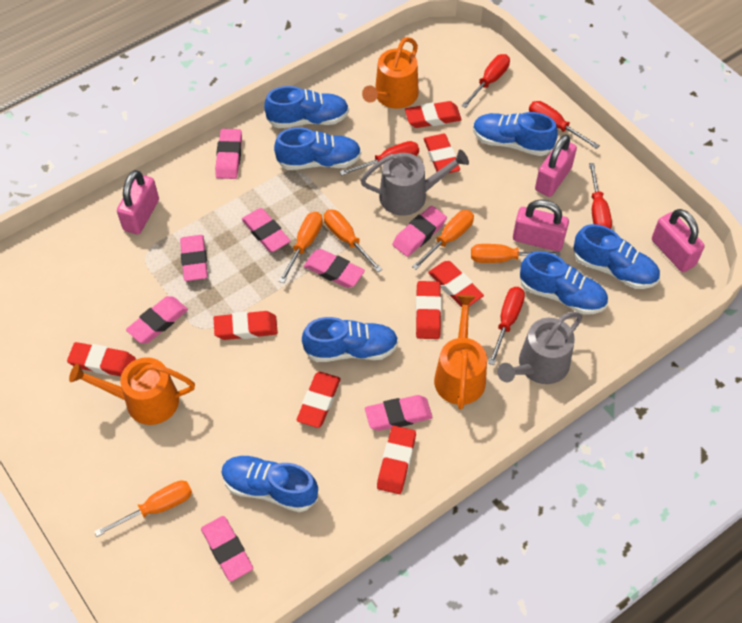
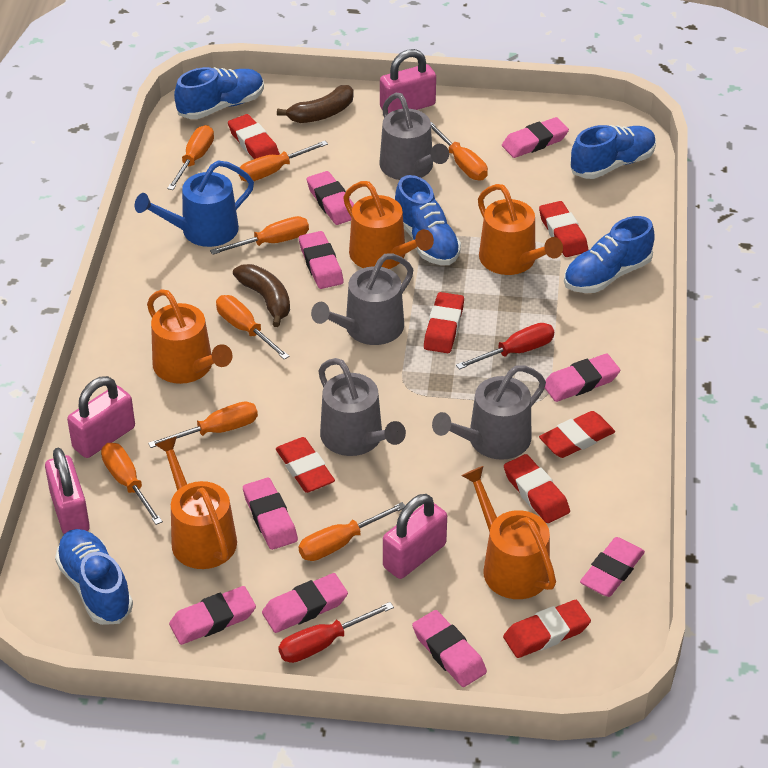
blue shoe: [221,455,318,512] [264,86,349,128] [274,127,361,170] [302,317,399,362] [473,112,558,156] [520,251,608,315] [573,224,660,289] = 7 -> [55,529,133,625] [174,67,264,119] [395,175,461,265] [564,216,655,293] [570,125,656,179] = 5
blue watering can: none = 0 -> [135,160,254,247] = 1
brown banana: none = 0 -> [233,264,290,327] [277,85,353,123] = 2
grey watering can: [361,150,469,216] [497,312,582,384] = 2 -> [311,253,413,345] [319,358,406,456] [379,93,449,180] [432,365,546,460] = 4
orange screwdriver: [94,480,192,537] [279,212,323,283] [324,209,382,272] [412,210,474,270] [471,244,560,263] = 5 -> [101,443,163,525] [148,401,258,448] [167,125,214,190] [210,216,309,255] [216,295,290,360] [239,141,328,182] [299,502,405,561] [431,122,488,180] = 8
orange watering can: [69,357,195,425] [362,37,419,109] [434,295,487,409] = 3 -> [147,289,233,384] [155,436,237,569] [343,181,434,269] [462,466,556,599] [478,184,563,275] = 5
pink eraser: [126,296,188,343] [180,235,208,281] [201,516,253,582] [215,129,242,179] [242,208,290,252] [304,249,365,288] [365,395,432,431] [392,206,447,257] = 8 -> [169,586,256,645] [243,478,298,550] [262,573,348,633] [299,231,344,289] [307,171,354,225] [412,610,487,687] [502,117,569,158] [545,354,620,402] [580,537,645,597] = 9
red eraser: [67,342,136,376] [214,311,278,340] [296,372,341,428] [377,426,416,494] [405,101,462,128] [416,281,441,339] [424,134,460,173] [428,261,484,307] = 8 -> [228,114,280,159] [276,437,335,493] [424,292,464,353] [503,600,591,658] [504,454,570,523] [539,201,588,257] [539,411,615,458] = 7
red screwdriver: [340,141,419,176] [461,54,510,108] [488,287,525,365] [529,101,600,149] [589,163,612,229] = 5 -> [278,602,394,663] [456,323,554,370] = 2

